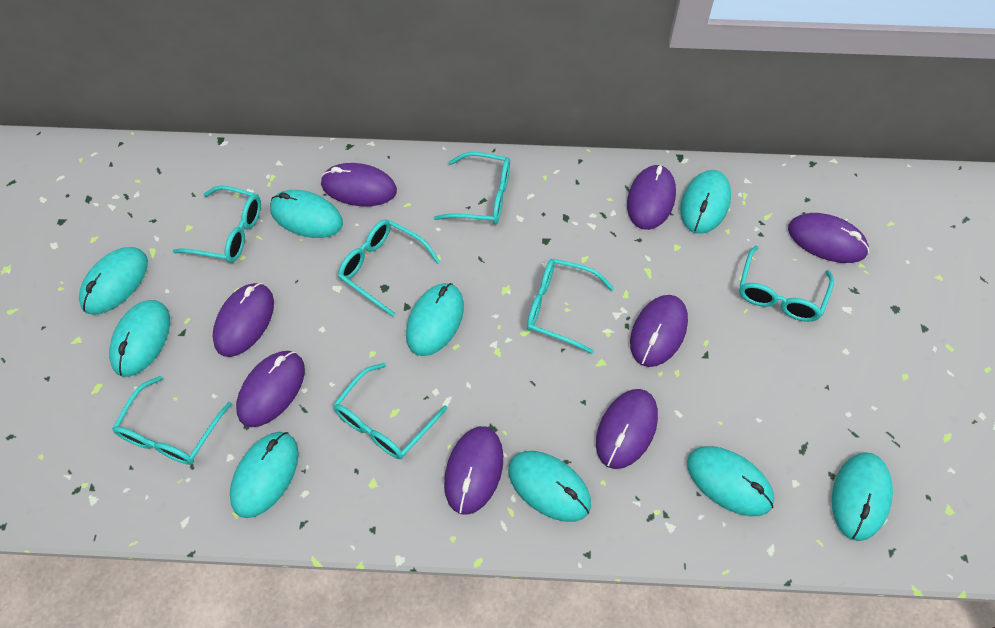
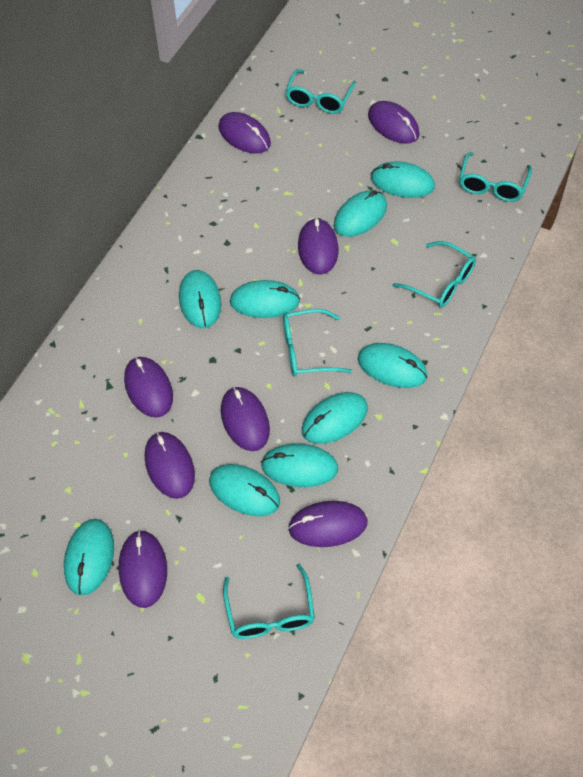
turquoise glasses: [112,376,232,465] [173,185,261,263] [333,363,447,459] [338,219,440,317] [434,152,510,224] [527,258,614,354] [739,245,834,322] = 7 -> [223,564,315,639] [283,309,352,376] [285,69,356,114] [393,241,476,308] [459,152,532,202] = 5

